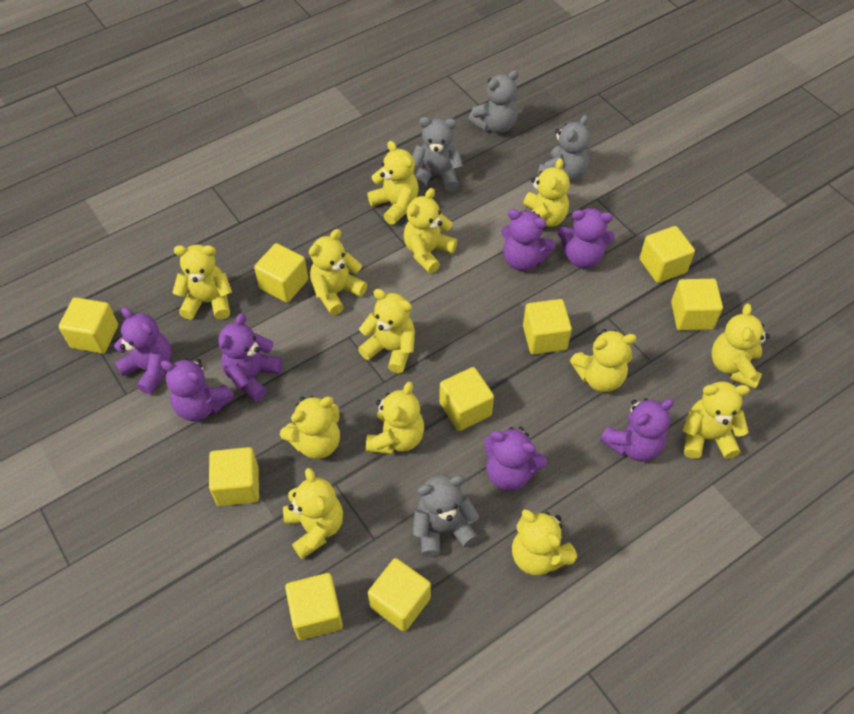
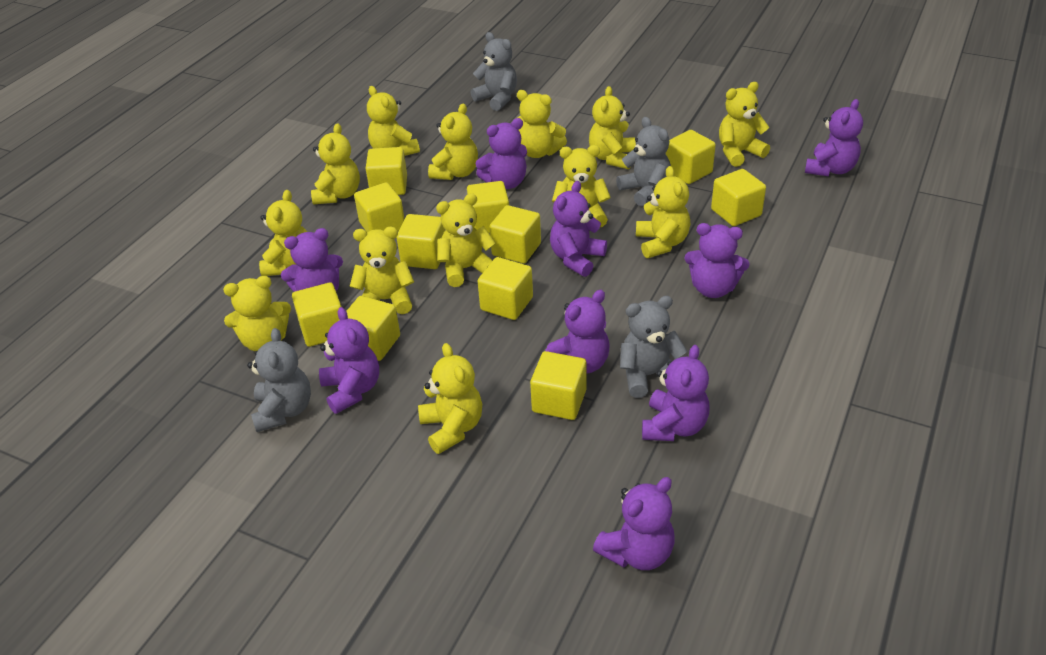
purple teddy bear: [114,307,172,394] [161,358,234,421] [218,313,283,402] [484,427,547,491] [501,209,556,271] [558,208,615,268] [600,398,674,462] = 7 -> [281,228,343,292] [319,307,379,414] [475,118,527,189] [545,290,610,374] [550,181,607,277] [593,477,675,570] [642,345,710,441] [685,223,749,298] [805,99,863,177] = 9
yellow cube: [59,297,118,354] [209,447,259,506] [254,243,308,303] [285,573,343,640] [368,558,431,632] [439,367,494,431] [523,299,572,355] [639,226,695,283] [671,279,723,330] = 9 -> [292,282,342,347] [339,296,400,361] [354,182,405,232] [366,147,407,195] [397,214,445,269] [467,181,509,233] [478,257,533,320] [489,205,541,264] [530,351,587,420] [666,130,716,184] [711,169,766,226] = 11

